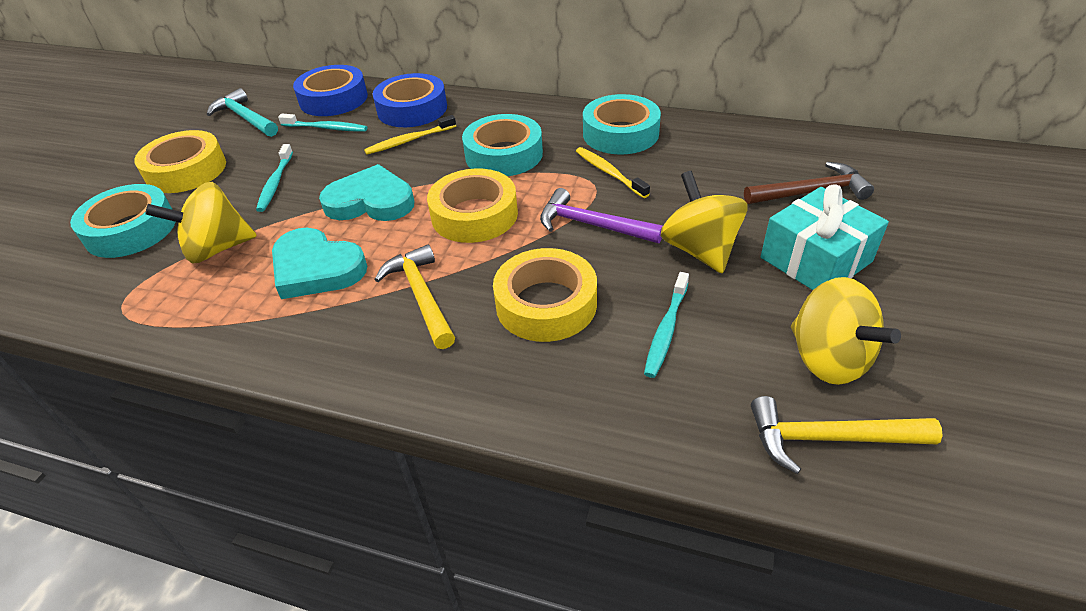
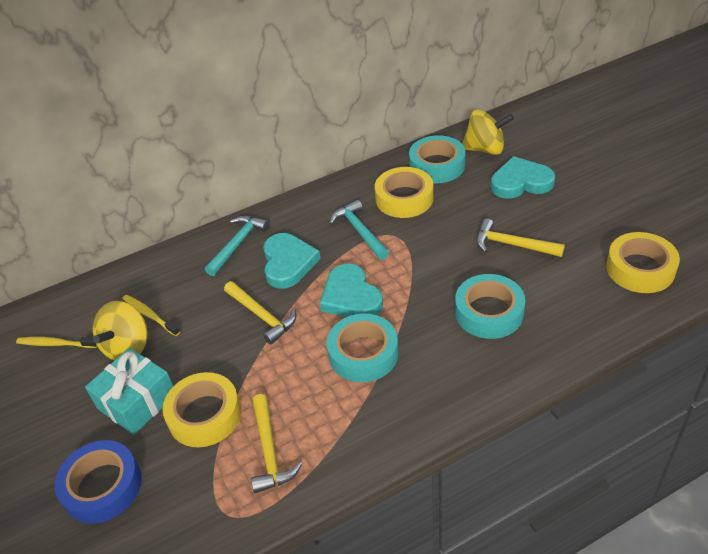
blue tape: [293,65,368,116] [373,73,447,127] = 2 -> [55,440,142,524] = 1
brown hammer: [744,162,874,204] = 1 -> none = 0
purple hammer: [540,188,663,243] = 1 -> none = 0
turquoise hammer: [207,88,278,137] = 1 -> [205,215,269,276] [329,200,389,260] = 2
turquoise heart: [272,228,367,299] [319,164,414,221] = 2 -> [263,233,321,289] [319,264,383,317] [491,156,555,199] = 3
turquoise toothbrush: [256,144,293,212] [278,114,367,132] [644,272,689,378] = 3 -> none = 0
yellow hammer: [374,244,455,349] [751,396,943,474] = 2 -> [224,281,296,344] [251,394,302,493] [476,219,565,257] = 3
yellow spinning top: [145,182,257,264] [661,171,748,273] [791,277,901,385] = 3 -> [93,301,148,360] [462,110,514,155] = 2

